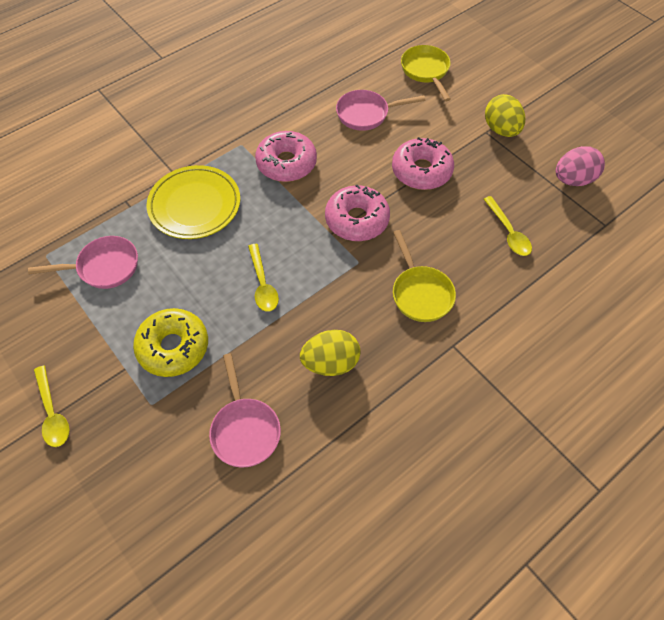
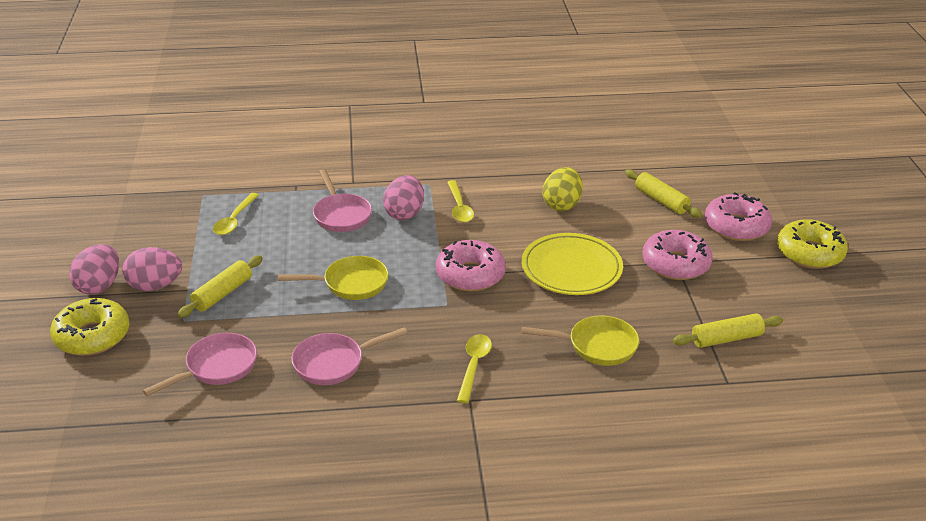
pink egg: [556,146,605,186] = 1 -> [69,244,119,294] [122,247,182,291] [383,175,424,220] = 3
yellow donut: [133,308,208,377] = 1 -> [50,298,130,356] [777,219,848,269] = 2
yellow egg: [300,330,361,376] [485,94,525,137] = 2 -> [542,167,583,211] = 1
yellow rolling pin: none = 0 -> [177,255,263,318] [625,169,702,218] [673,313,783,348] = 3

